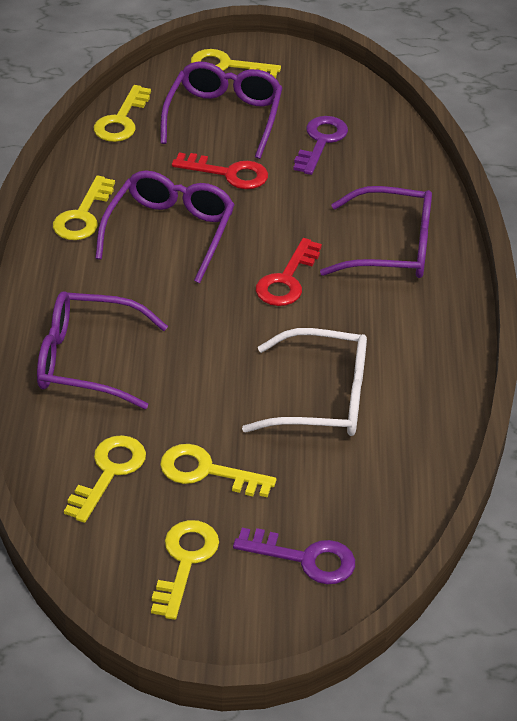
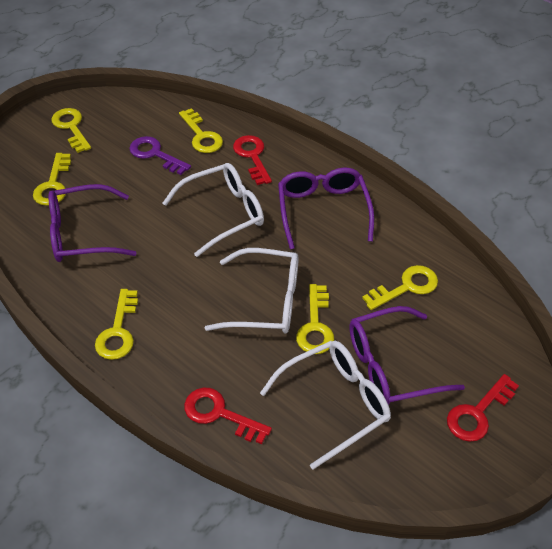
purple glasses: [37,291,168,409] [95,170,235,283] [160,62,283,159] [320,186,432,278] = 4 -> [49,184,137,262] [278,168,374,249] [349,306,465,405] = 3
purple key: [233,528,355,584] [293,116,348,175] = 2 -> [129,136,191,175] = 1
red key: [172,153,268,189] [256,238,322,306] = 2 -> [184,388,272,444] [233,135,272,185] [447,374,519,442] = 3
white glasses: [242,328,367,436] = 1 -> [163,163,264,257] [205,248,299,334] [260,341,391,470] = 3

